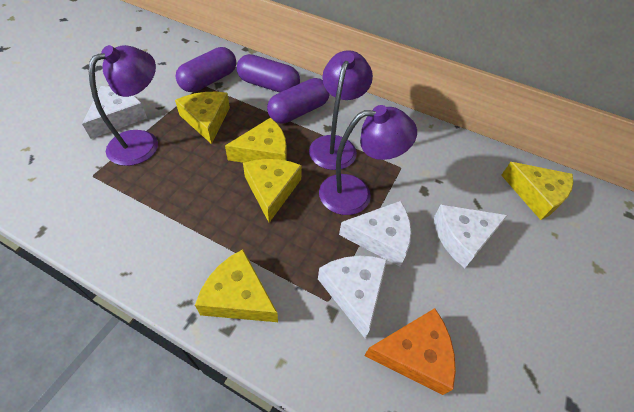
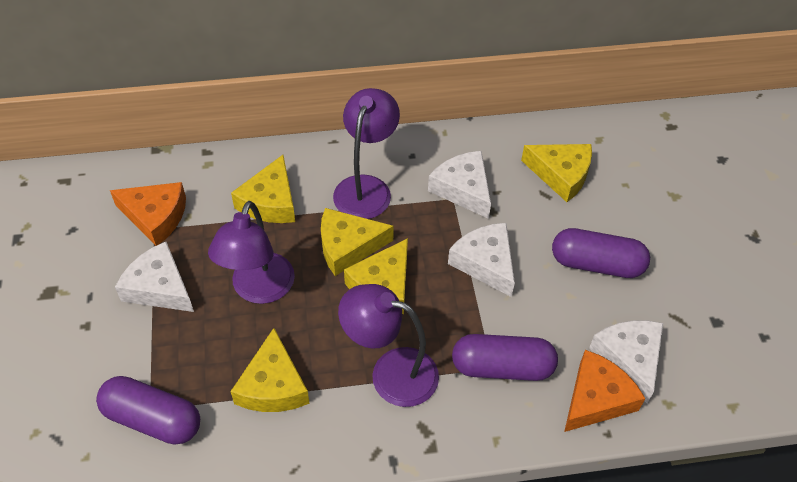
orange cheese: [364,308,456,395] = 1 -> [110,182,186,246] [564,350,646,432] = 2

